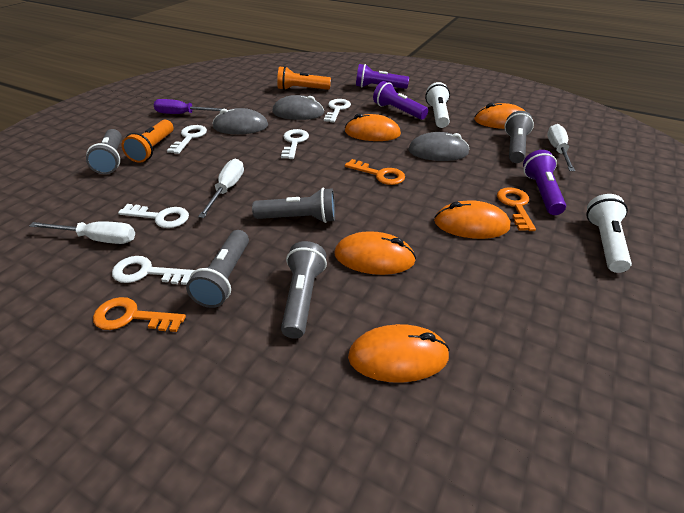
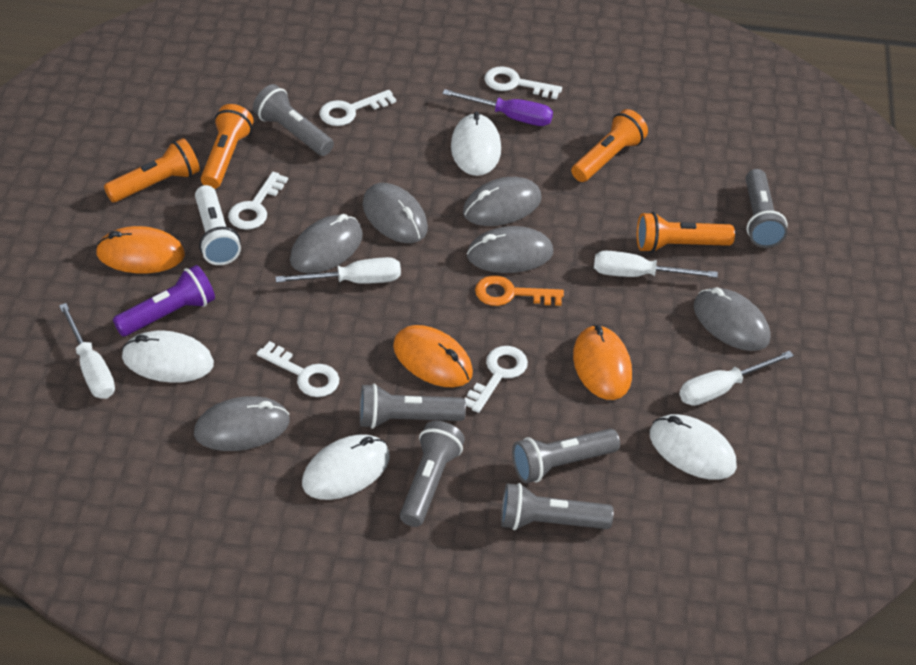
grey flashlight: [86,129,122,174] [186,230,249,308] [252,188,335,223] [281,241,327,339] [504,111,534,163] = 5 -> [253,84,334,156] [360,384,466,429] [400,421,465,527] [501,483,614,530] [512,429,620,483] [746,169,787,248] = 6
grey mouse: [212,108,268,134] [273,95,324,120] [408,132,469,161] = 3 -> [194,396,290,451] [290,214,363,274] [363,183,428,243] [463,177,541,226] [467,226,553,273] [694,287,770,351] = 6
orange flashlight: [122,120,173,163] [277,66,331,90] = 2 -> [104,138,200,202] [201,104,254,189] [571,109,648,182] [637,212,735,253] = 4
orange key: [93,297,186,332] [345,159,405,185] [497,187,536,231] = 3 -> [475,275,564,306] = 1
orange mouse: [335,231,416,275] [345,113,401,141] [348,324,450,383] [434,200,510,239] [474,103,525,129] = 5 -> [96,226,185,273] [393,325,473,387] [573,325,632,400] = 3
purple flashlight: [356,64,409,89] [373,81,428,120] [523,150,566,215] = 3 -> [113,265,215,336] = 1
white flashlight: [425,82,450,128] [586,194,632,273] = 2 -> [195,185,241,265] = 1
white mouse: none = 0 -> [122,330,214,383] [302,434,390,500] [451,111,501,176] [650,414,737,480] = 4
white screwdriver: [29,221,135,244] [198,159,244,218] [547,124,575,171] = 3 -> [59,303,115,399] [275,257,401,284] [594,251,718,278] [679,351,794,406] = 4

